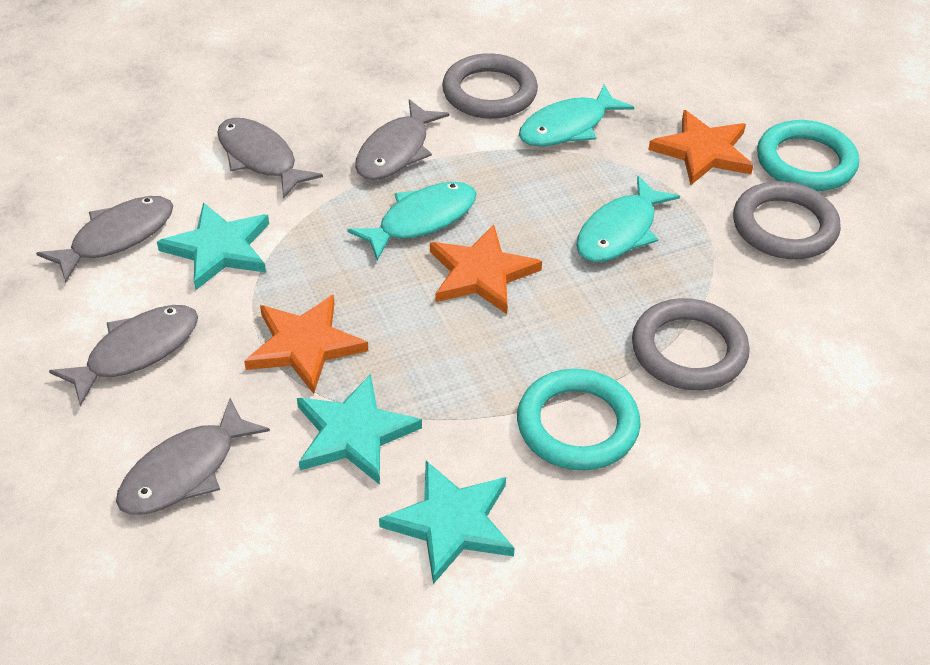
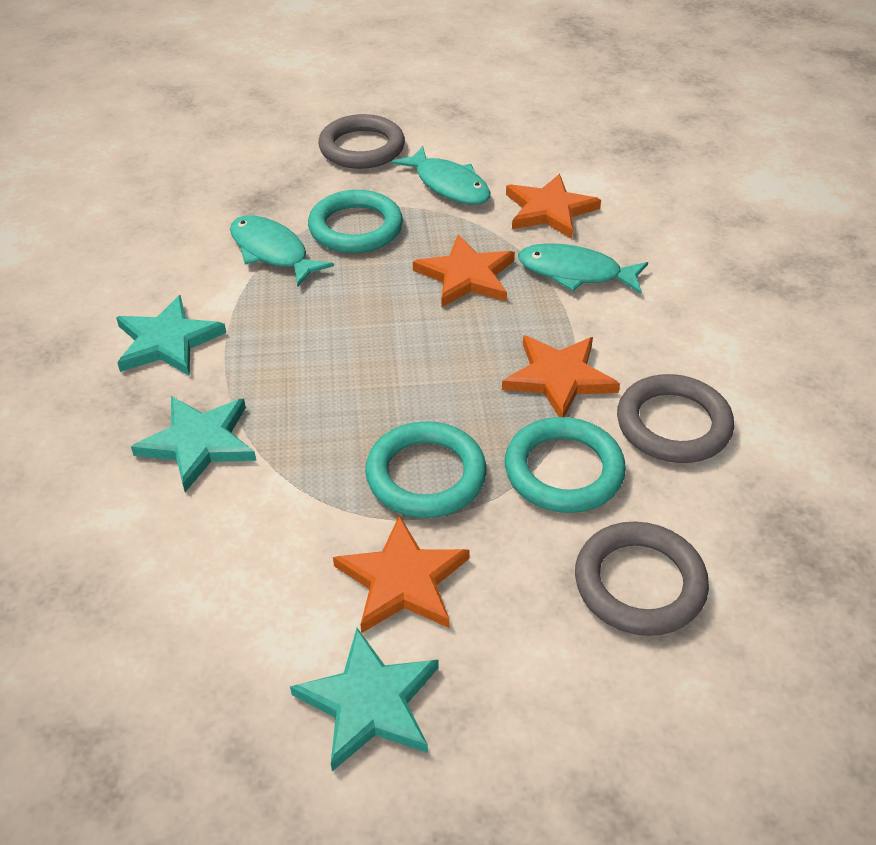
grey fish: [36,196,173,283] [49,305,198,406] [116,398,270,515] [217,118,323,199] [355,99,449,180] = 5 -> none = 0
orange star: [244,295,368,394] [430,225,542,314] [648,110,753,185] = 3 -> [333,515,470,633] [413,235,515,308] [502,335,620,417] [506,174,601,239] = 4
turquoise ring: [517,369,641,470] [757,120,859,191] = 2 -> [308,190,403,253] [365,421,486,518] [505,417,626,513] = 3

